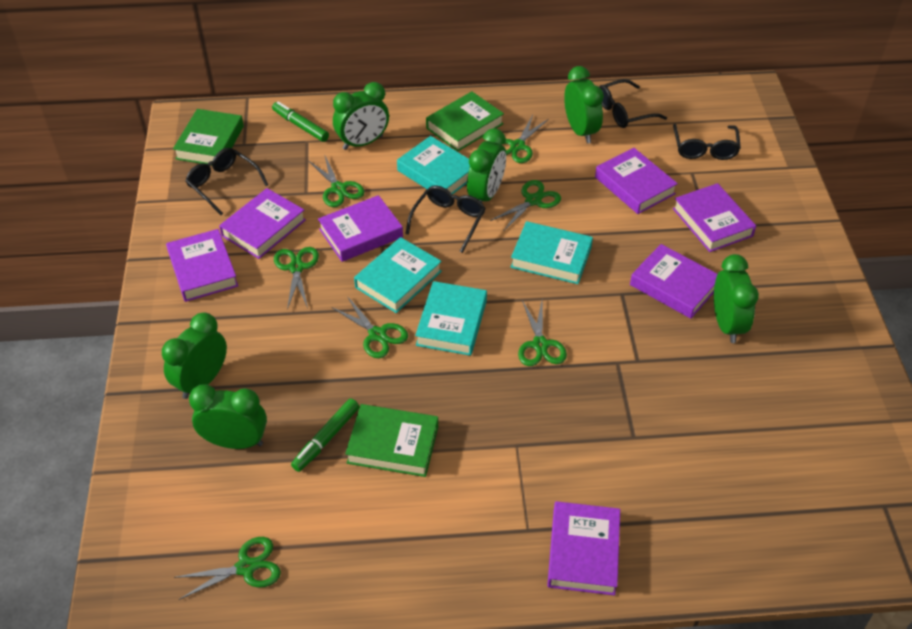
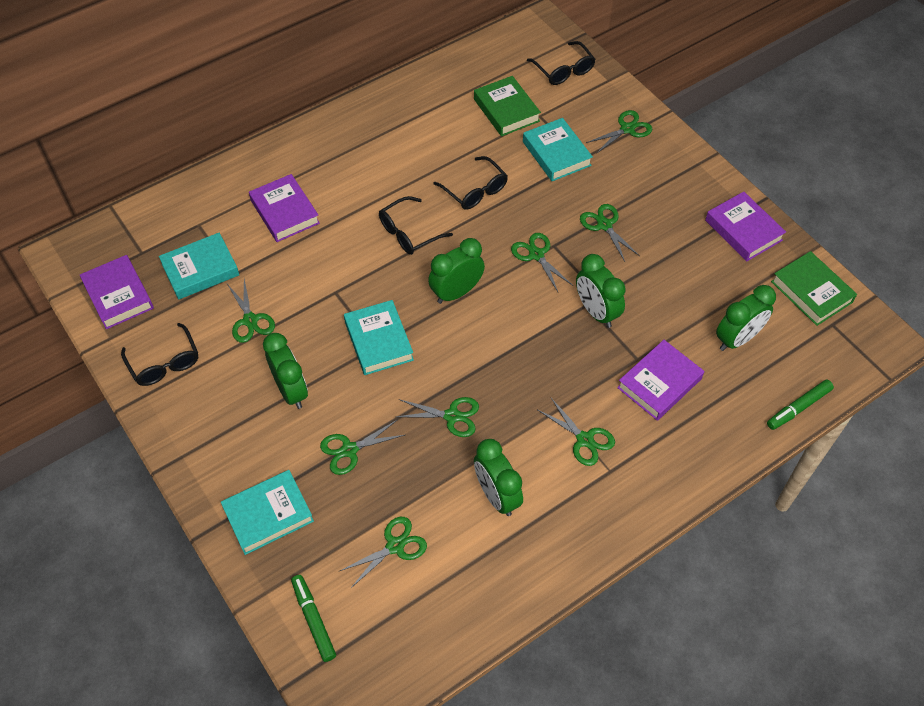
green book: [173,109,244,164] [345,404,438,477] [426,91,504,151] = 3 -> [474,76,541,136] [771,251,857,326] = 2
green clock: [162,313,227,399] [189,385,267,449] [333,82,389,150] [467,128,506,202] [564,66,604,143] [714,254,759,343] = 6 -> [263,333,308,409] [428,238,485,304] [474,439,523,516] [576,254,626,328] [716,285,776,351] = 5
green scissors: [174,537,281,600] [274,247,319,310] [308,154,365,207] [331,296,408,358] [490,180,561,232] [498,115,548,163] [518,300,567,366] = 7 -> [227,279,275,343] [320,420,405,475] [340,517,427,588] [396,397,479,437] [511,233,573,292] [538,398,615,466] [580,204,640,262] [586,110,652,154] = 8
purple book: [166,229,238,302] [219,188,306,259] [318,195,403,262] [547,501,620,596] [595,148,678,214] [630,244,718,319] [673,183,756,252] = 7 -> [80,255,154,329] [249,174,320,242] [617,340,704,421] [705,192,786,261] = 4

